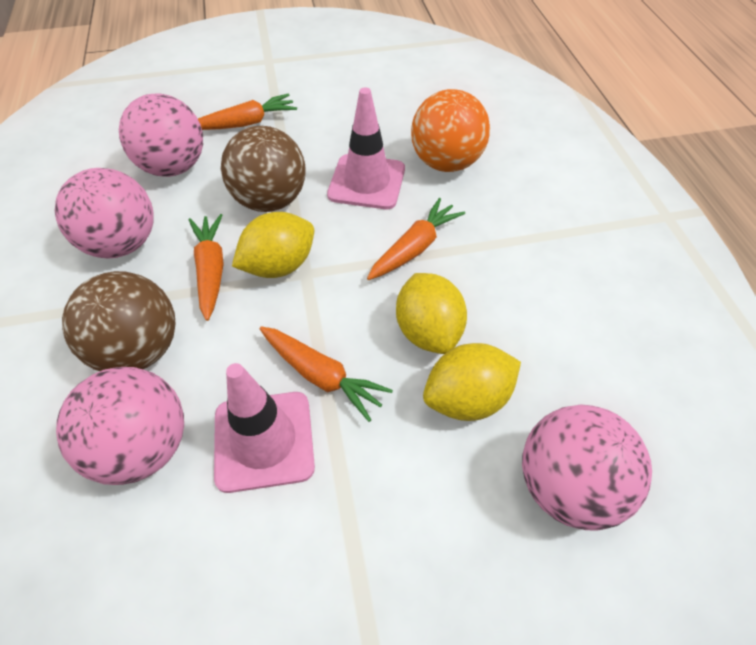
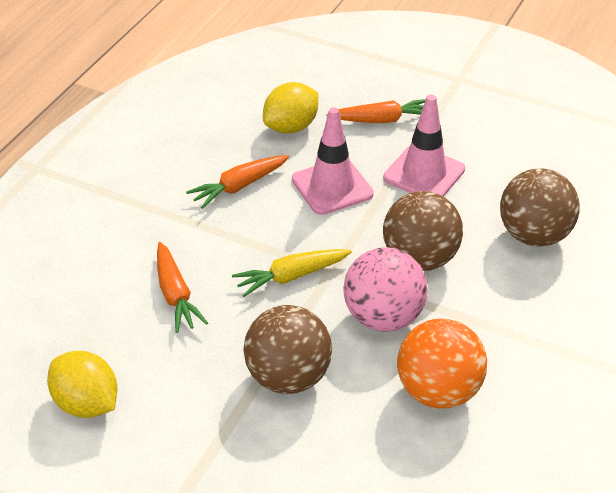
brown ball: [62,271,176,371] [221,126,306,212] = 2 -> [243,305,332,394] [383,191,463,271] [500,168,580,247] = 3
orange carrot: [189,214,224,321] [198,94,297,130] [259,326,393,422] [367,198,465,280] = 4 -> [157,242,208,333] [186,155,289,209] [326,99,426,123] = 3
pink ball: [55,168,154,259] [56,367,184,485] [119,93,203,177] [522,405,652,531] = 4 -> [343,247,428,332] = 1
yellow carrot: none = 0 -> [232,249,352,297] = 1
yellow lemon: [232,212,314,278] [396,273,467,354] [423,343,521,421] = 3 -> [47,351,118,418] [263,82,318,134] = 2

